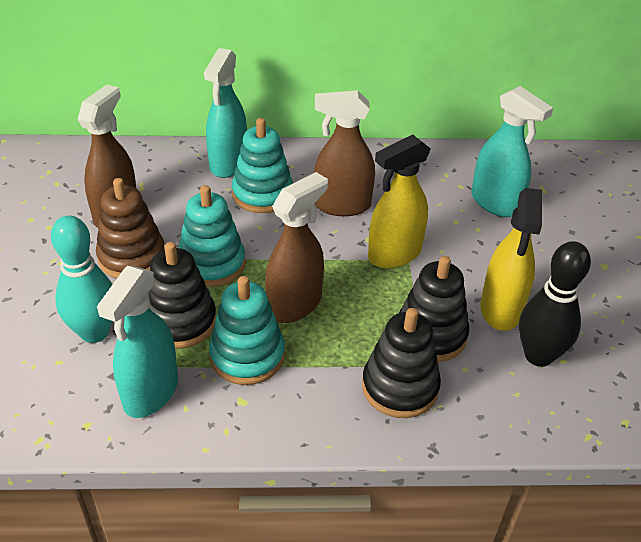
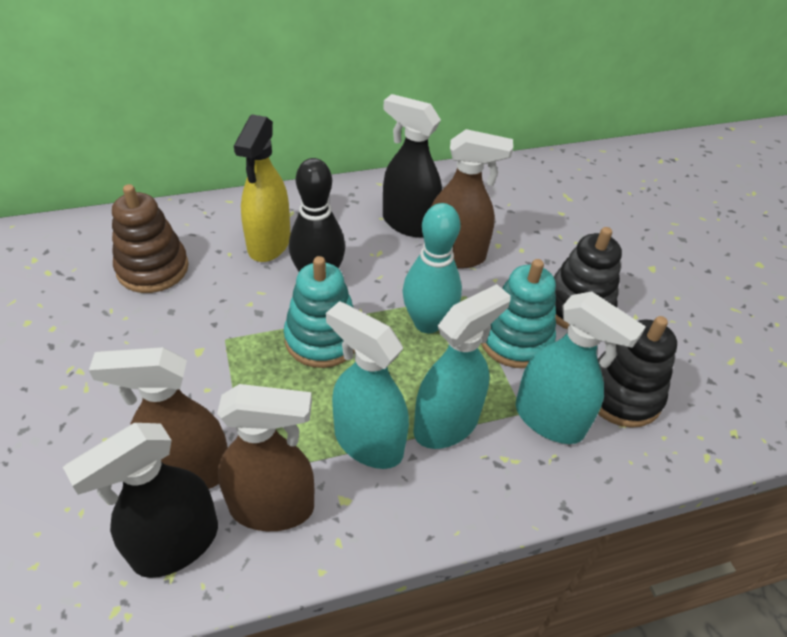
black spray bottle: none = 0 -> [63,423,218,578] [383,94,442,238] = 2
black stacking toy: [148,242,216,349] [362,308,441,418] [399,256,469,362] = 3 -> [554,227,622,329] [598,316,677,428] = 2
turquoise stacking toy: [179,185,246,287] [209,276,285,385] [232,118,293,213] = 3 -> [284,256,355,368] [481,259,556,368] = 2
yellow spray bottle: [368,134,431,268] [480,188,542,331] = 2 -> [234,114,291,262] = 1

